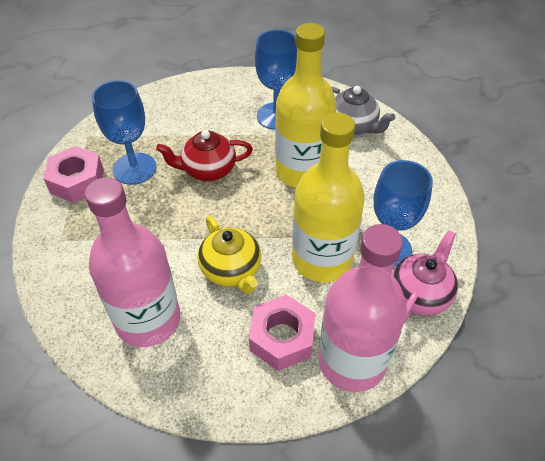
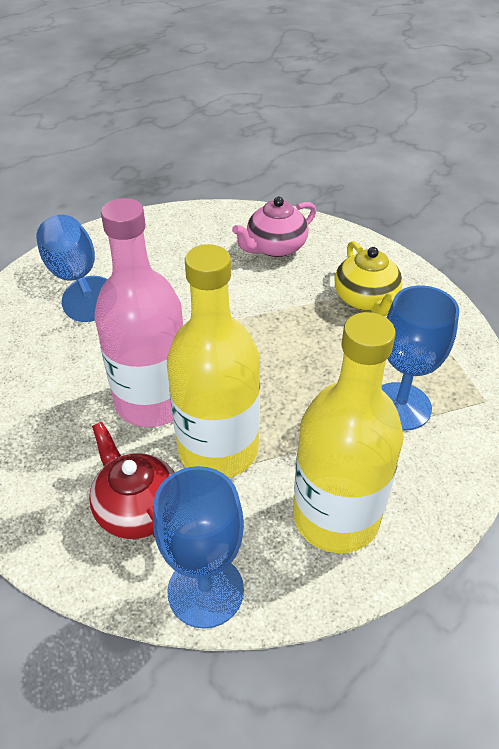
grey teapot: [331,86,395,135] = 1 -> none = 0
pink bottle: [85,177,180,347] [318,224,407,392] = 2 -> [95,198,183,427] = 1
pink nut: [43,146,104,203] [249,295,315,371] = 2 -> none = 0

